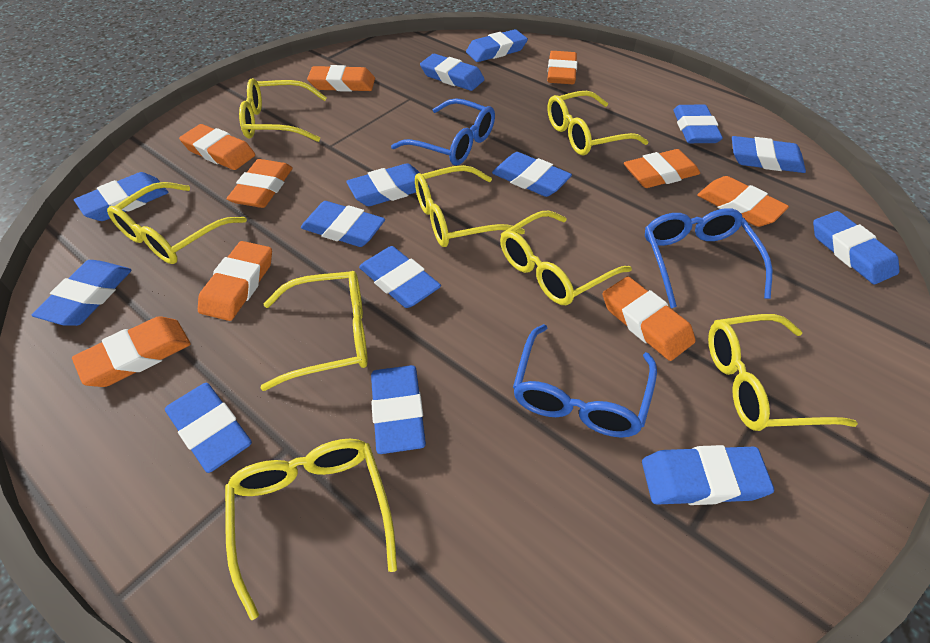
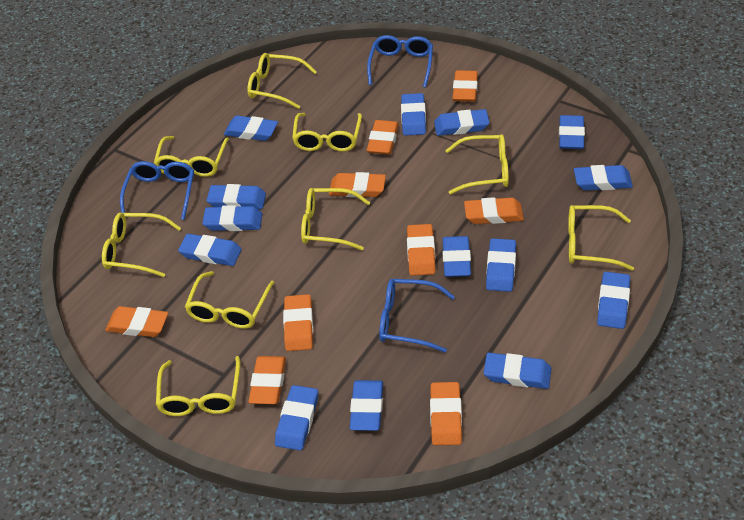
yellow glasses: [107,182,247,264] [225,439,397,620] [239,78,327,142] [260,271,368,391] [415,165,525,247] [500,211,632,305] [547,91,649,155] [708,314,858,431] = 8 -> [102,213,181,277] [154,136,229,177] [156,356,240,416] [185,271,274,329] [247,53,317,109] [292,113,362,152] [301,188,370,250] [445,134,509,194] [568,205,634,271] = 9

